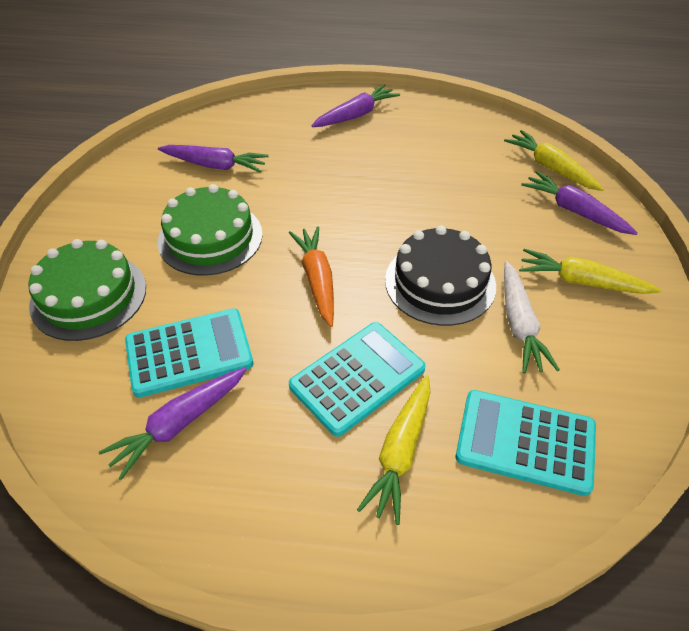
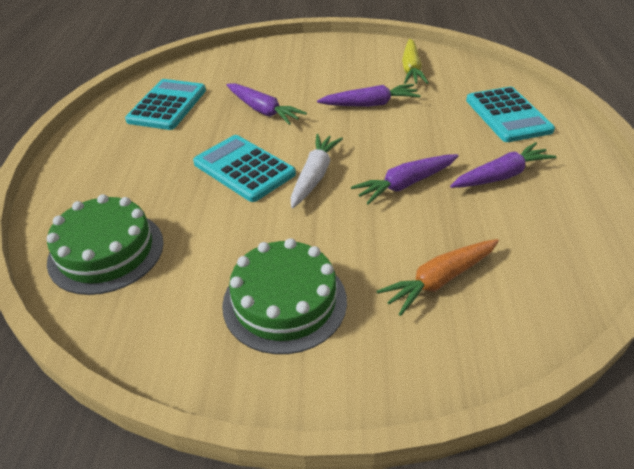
black cake: [385,226,496,326] = 1 -> none = 0
yellow carrot: [357,375,430,525] [504,130,604,191] [519,249,661,294] = 3 -> [402,39,428,84] = 1

